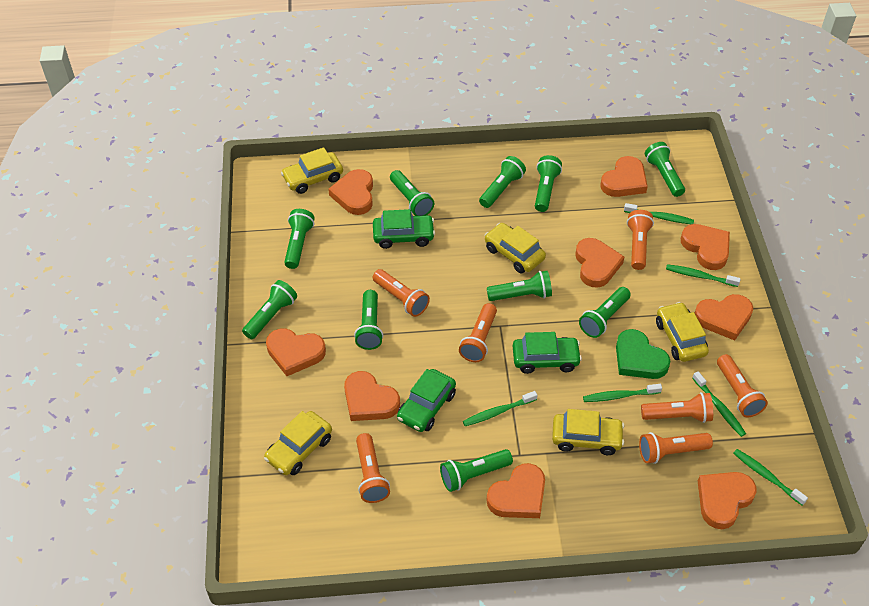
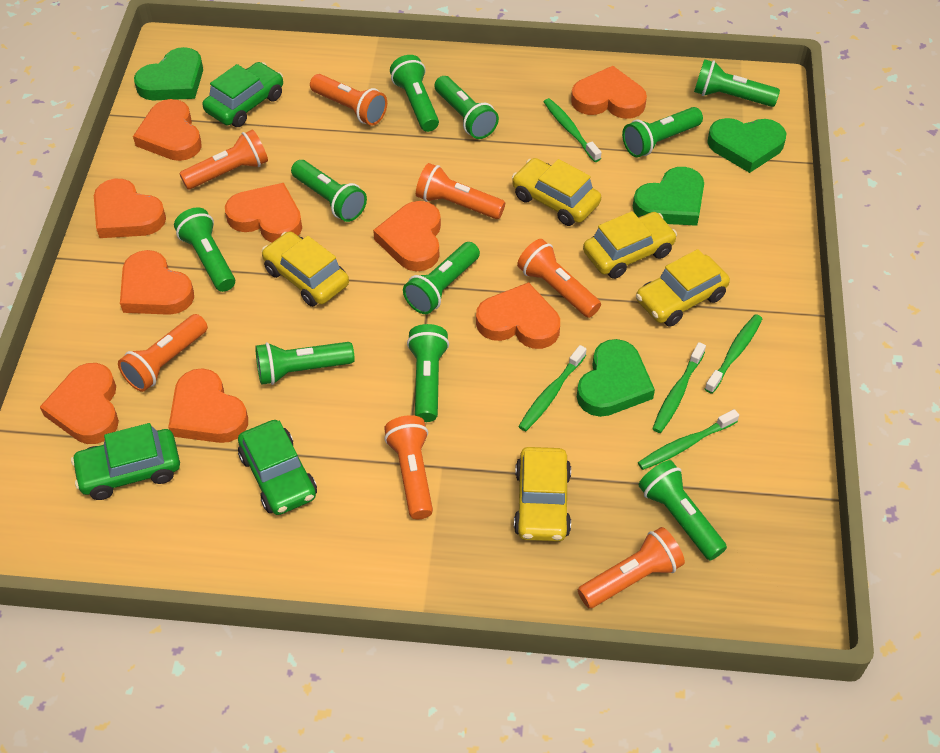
green heart: [616,329,670,379] = 1 -> [134,47,203,100] [577,339,655,417] [633,167,704,226] [707,118,787,173] = 4
green toothbrush: [463,391,538,426] [583,384,662,402] [624,203,694,224] [666,264,741,287] [692,371,746,437] [733,449,808,505] = 6 -> [518,345,587,431] [544,98,602,162] [638,409,739,470] [652,342,706,433] [705,314,762,394] = 5

